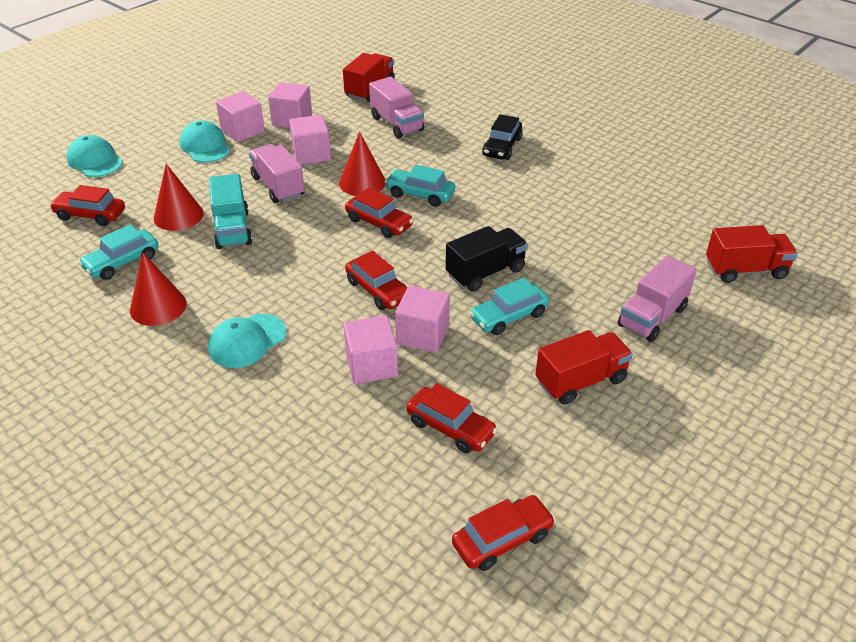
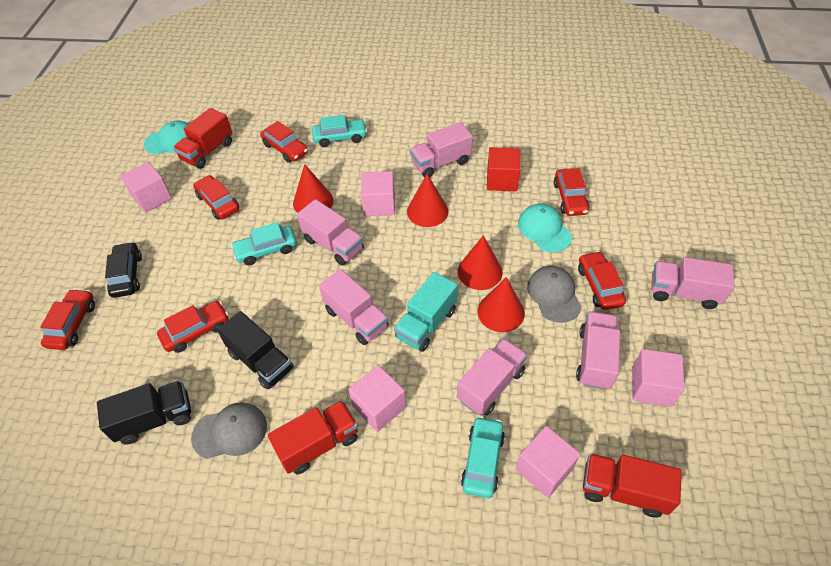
black truck: [446,226,528,292] = 1 -> [97,381,191,445] [217,311,294,390] = 2
grey cap: none = 0 -> [191,403,267,459] [527,266,582,323] = 2
pink truck: [249,144,305,203] [369,77,424,139] [618,256,697,342] = 3 -> [297,199,364,266] [319,269,389,345] [410,122,473,177] [457,338,528,416] [576,311,620,390] [652,257,735,309] = 6
red car: [49,185,125,226] [345,188,414,238] [345,251,407,310] [406,383,498,453] [452,495,555,571] = 5 -> [40,289,95,350] [157,301,229,353] [193,175,239,220] [260,121,308,163] [554,168,589,216] [578,251,626,310] = 6
red cone: [130,253,186,326] [154,164,204,231] [339,131,386,196] = 3 -> [293,164,334,213] [407,174,449,227] [458,235,503,290] [477,277,525,332] = 4
red cube: none = 0 -> [487,147,521,191] = 1
turquoise cap: [66,135,123,177] [179,120,230,162] [208,314,286,368] = 3 -> [144,120,188,155] [518,204,572,252] = 2

